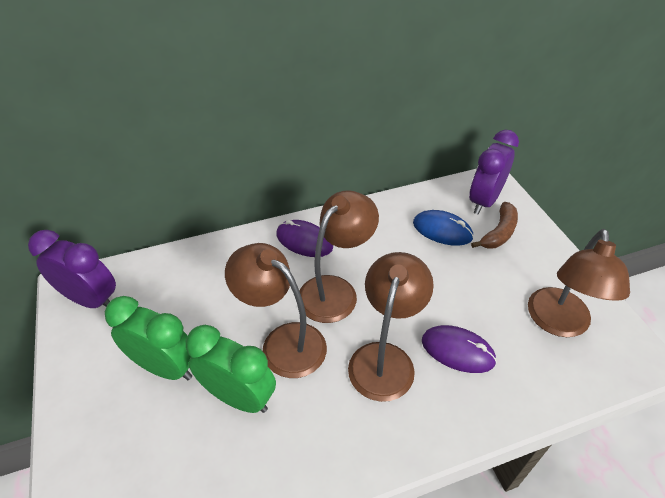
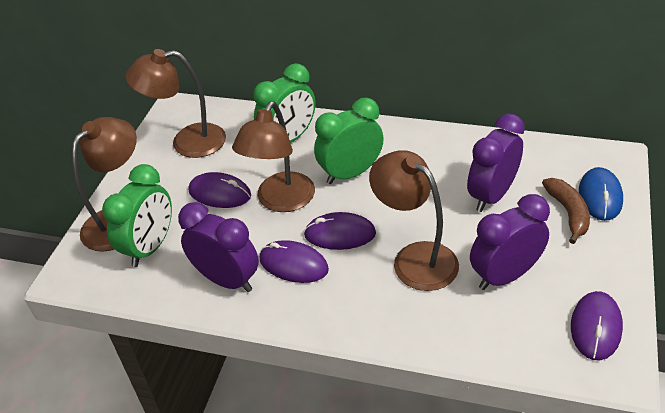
green clock: [105,296,192,380] [186,325,276,413] = 2 -> [102,164,172,267] [253,63,315,143] [314,98,384,184] = 3
purple clock: [28,230,116,308] [469,130,519,214] = 2 -> [178,202,259,292] [467,113,525,212] [470,194,550,290] = 3
purple mouse: [276,220,333,257] [422,325,497,373] = 2 -> [188,172,251,208] [259,240,329,283] [304,212,376,250] [571,291,623,360] = 4

